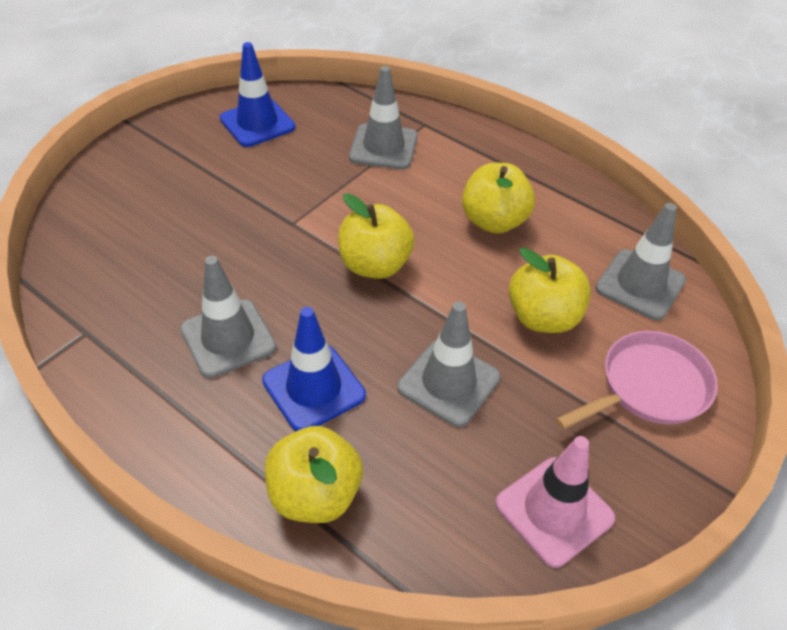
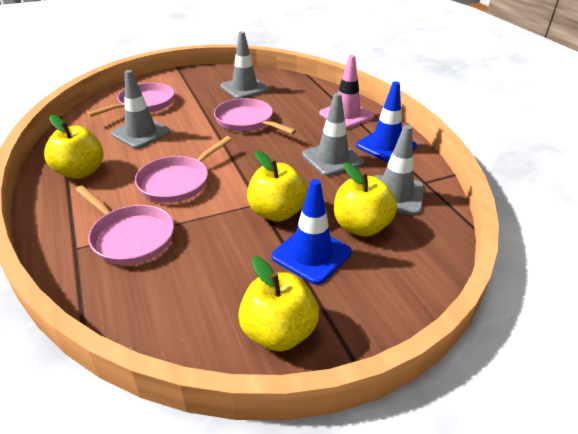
pink pan: [556,331,718,430] = 1 -> [76,185,174,265] [86,83,175,117] [135,136,232,203] [214,98,297,134] = 4

